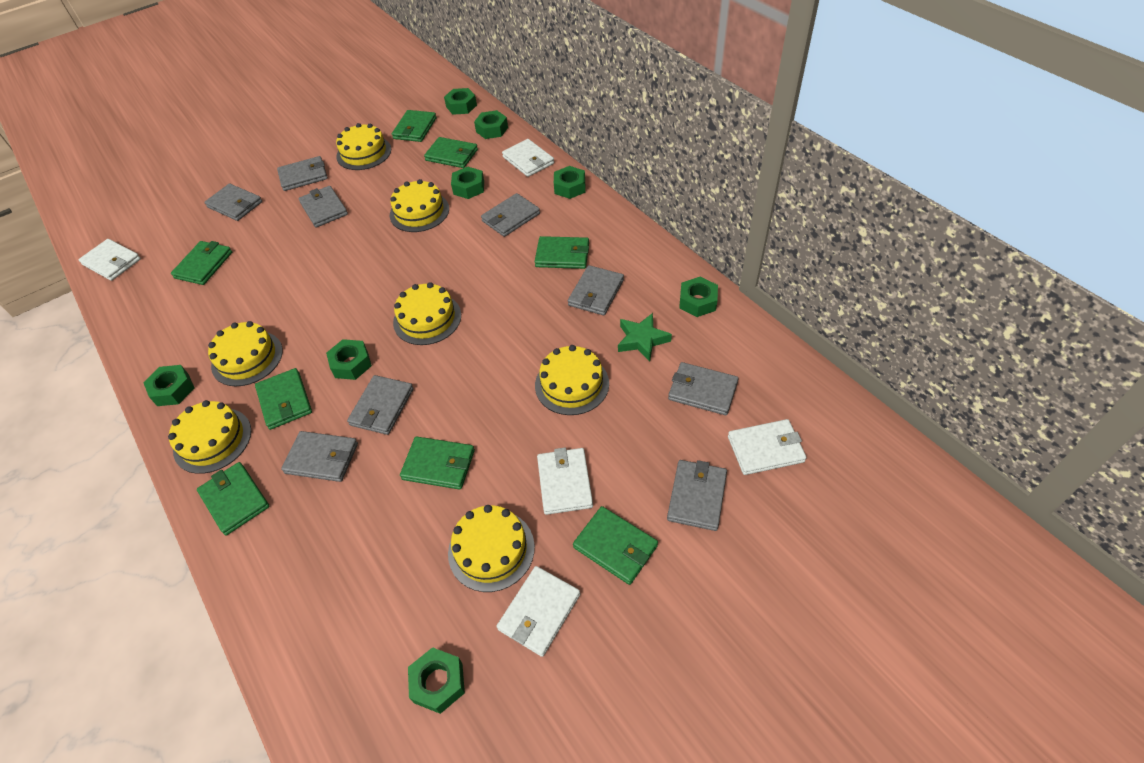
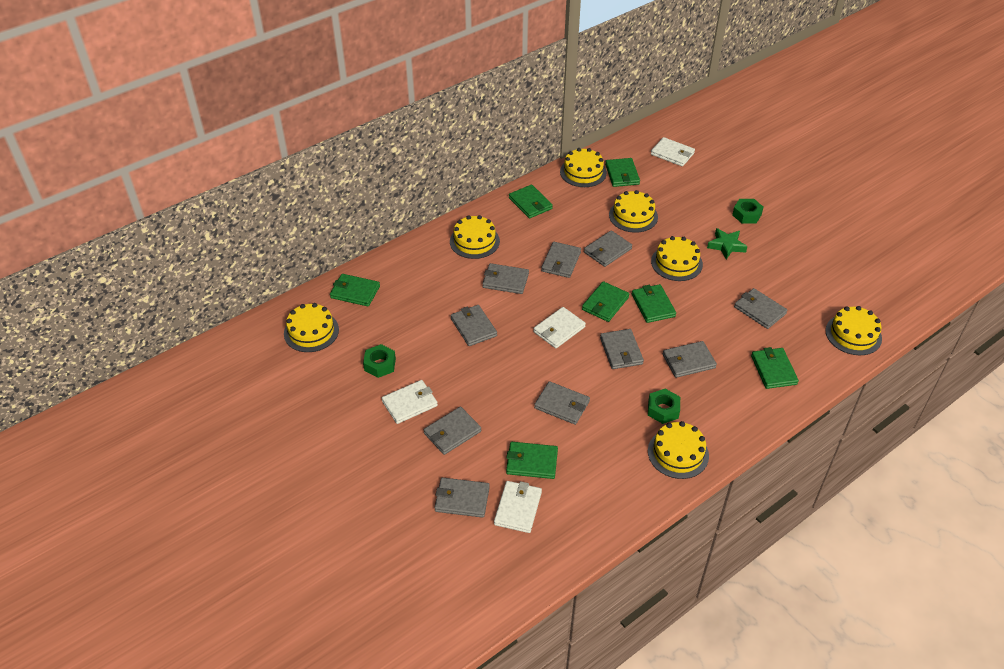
green nut: [144,365,195,406] [326,339,372,380] [408,647,465,714] [444,88,477,115] [451,167,484,199] [474,110,508,139] [554,166,585,199] [679,277,718,317] = 8 -> [363,344,396,378] [648,389,680,424] [732,199,764,224] = 3
green wallet: [171,241,232,285] [197,462,269,536] [255,368,312,430] [392,110,436,142] [400,437,475,490] [424,137,478,168] [535,236,589,269] [573,506,658,585] = 8 -> [330,274,380,306] [506,442,558,479] [509,185,553,218] [582,281,629,322] [605,158,640,187] [632,284,676,323] [751,347,799,389] = 7
grey wallet: [204,183,262,221] [277,156,328,191] [281,431,358,482] [299,186,348,227] [347,375,414,435] [481,193,540,237] [568,265,624,315] [667,460,727,531] [668,362,739,415] = 9 -> [424,406,481,455] [434,477,490,518] [451,305,497,346] [482,263,529,294] [534,381,590,425] [541,242,581,278] [584,230,632,267] [600,329,644,369] [663,341,717,378] [734,288,788,329] = 10
white wallet: [78,239,141,281] [497,566,580,657] [502,139,554,177] [537,448,593,515] [728,419,806,475] = 5 -> [382,380,438,424] [494,481,542,533] [533,307,586,348] [651,137,695,167] = 4

